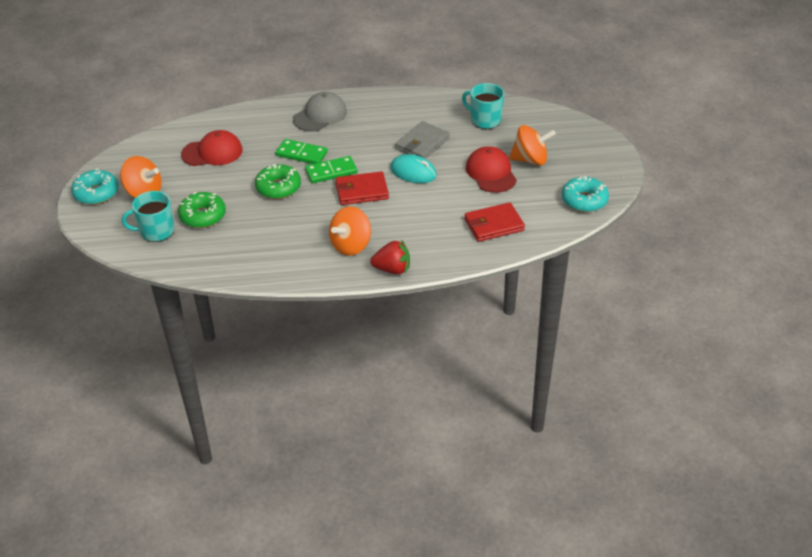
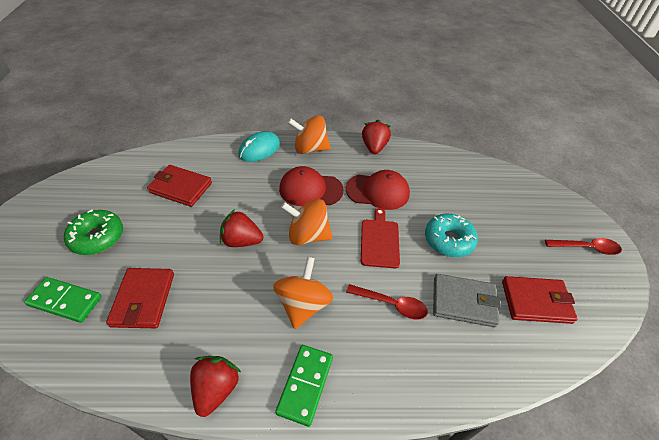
green donut: [178,192,226,228] [255,164,301,199] = 2 -> [64,210,123,255] = 1
grey cap: [293,92,347,132] = 1 -> none = 0
red cutting board: none = 0 -> [361,208,400,268] = 1
red spoon: none = 0 -> [346,284,428,319] [545,238,622,255] = 2
red strawberry: [370,239,410,274] = 1 -> [190,356,241,417] [220,209,263,247] [362,120,391,154] = 3
red wallet: [335,171,389,205] [464,202,525,242] = 2 -> [106,268,174,328] [147,165,212,207] [502,276,578,324] = 3
turquoise donut: [71,168,119,205] [562,176,609,212] = 2 -> [425,214,478,257] = 1
turquoise mug: [122,191,174,242] [462,83,504,129] = 2 -> none = 0

